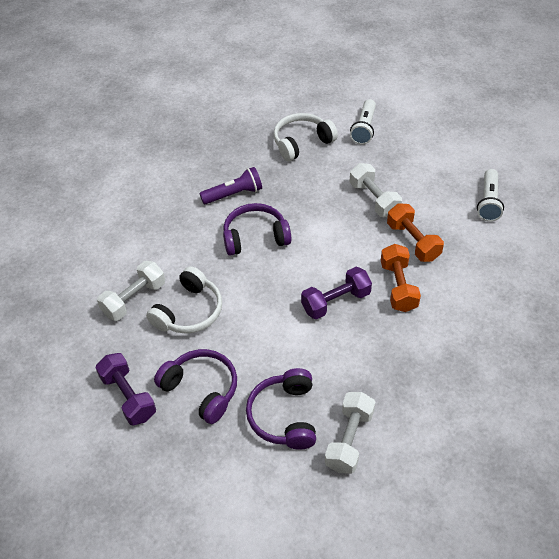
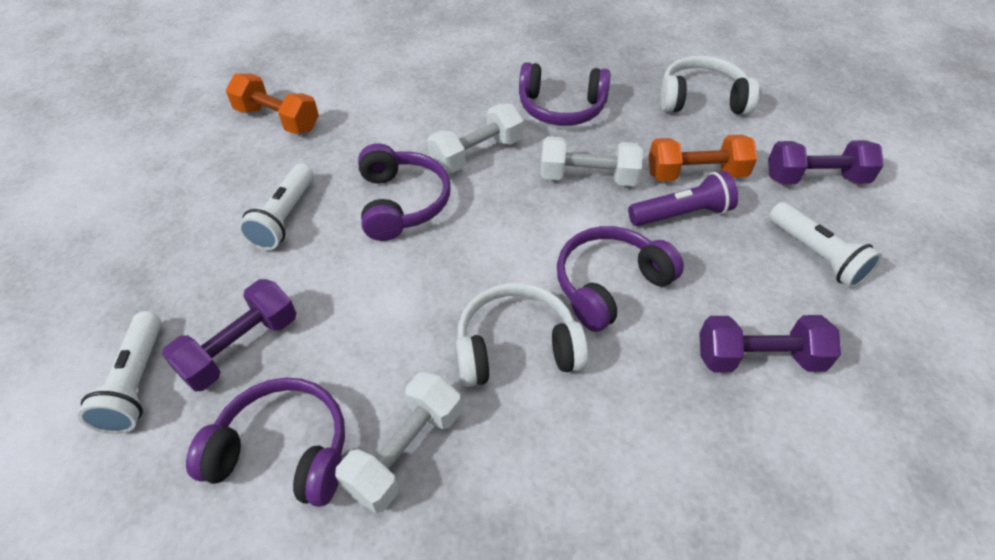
purple dumbbell: [95,353,156,426] [301,267,372,319] = 2 -> [162,279,297,391] [699,315,841,372] [768,140,884,184] = 3
purple headphones: [154,349,237,424] [223,203,292,256] [246,368,316,450] = 3 -> [186,378,345,507] [358,143,450,241] [519,62,611,126] [557,226,684,332] = 4
white flashlight: [350,99,376,145] [477,169,504,222] = 2 -> [78,311,161,434] [238,164,314,250] [769,202,882,288] = 3

